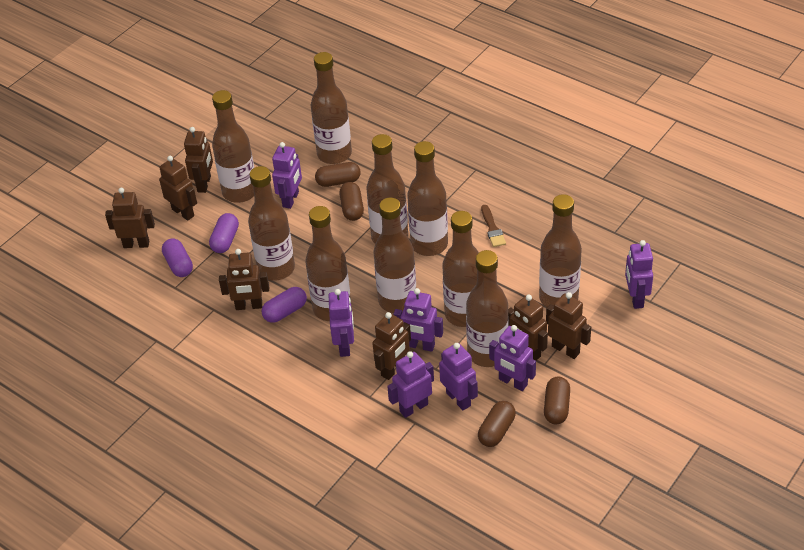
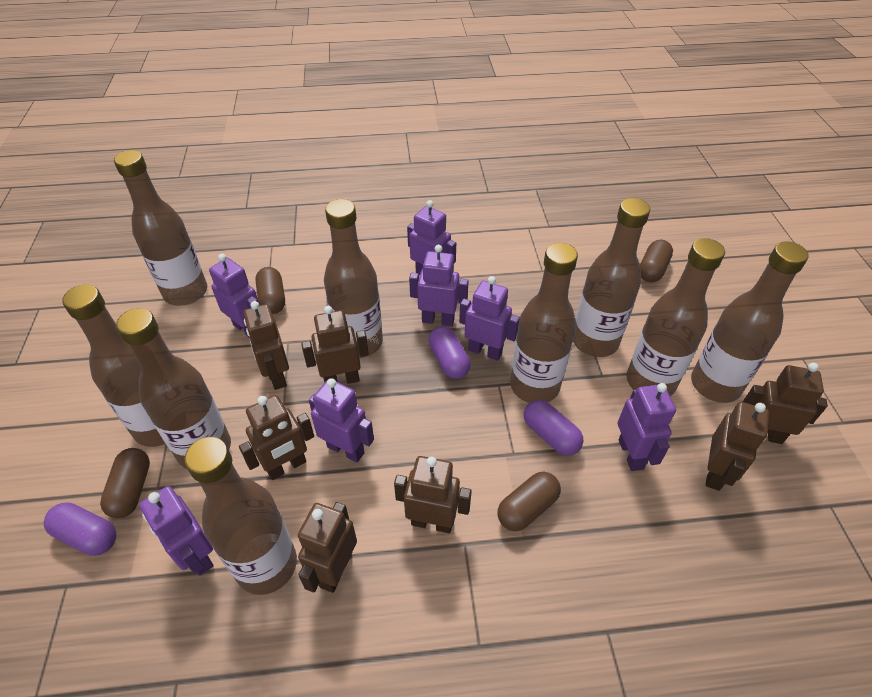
brown bottle: [212,90,254,203] [248,166,295,281] [305,206,351,321] [311,52,352,164] [366,134,408,244] [373,198,416,313] [407,141,448,256] [442,211,479,327] [466,250,509,367] [539,194,582,307] = 10 -> [62,284,165,447] [114,150,207,306] [116,308,231,469] [184,437,297,595] [324,199,383,358] [510,243,578,403] [573,198,650,357] [626,238,725,396] [691,241,808,403] = 9
brown brush: [481,205,506,247] = 1 -> none = 0

